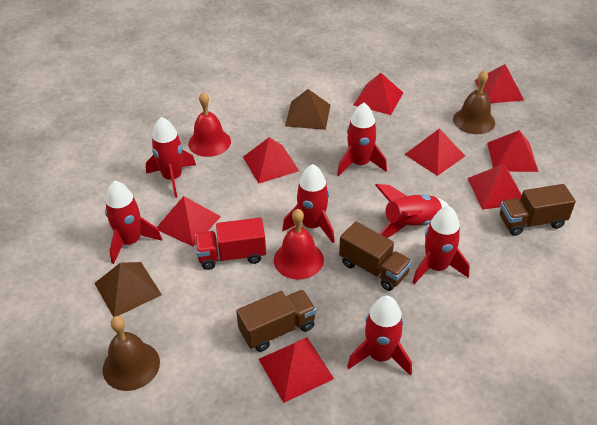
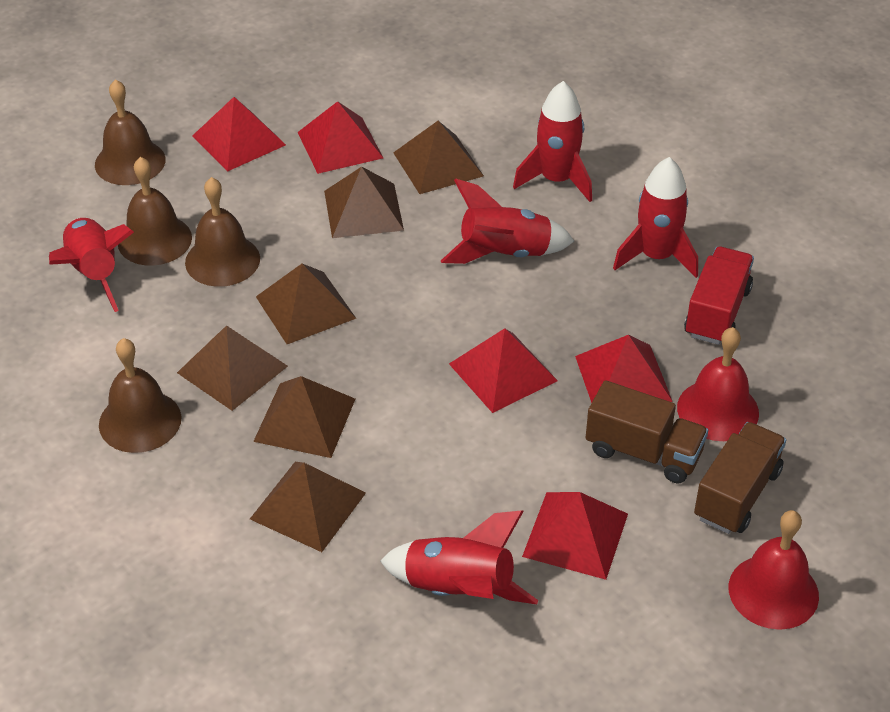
brown bell: [103,316,160,391] [453,70,495,134] = 2 -> [95,79,165,185] [99,338,181,453] [118,157,192,266] [185,177,260,287] = 4
brown pyramid: [94,262,162,317] [285,89,330,130] = 2 -> [177,325,288,411] [250,462,366,552] [253,376,355,458] [256,264,357,344] [324,167,404,238] [393,121,484,194] = 6
brown truck: [236,290,316,352] [339,221,412,291] [500,184,576,236] = 3 -> [586,380,708,484] [694,422,786,534] = 2
red pyramid: [157,196,221,247] [243,137,299,184] [259,337,334,403] [354,73,403,115] [404,128,465,176] [467,164,522,210] [475,64,524,103] [487,130,538,172] = 8 -> [192,97,286,171] [298,101,383,174] [449,328,558,413] [522,492,628,580] [575,335,673,403] = 5
red rocket: [105,180,162,264] [146,117,196,198] [282,164,335,243] [337,103,387,176] [347,296,412,376] [375,184,449,237] [412,206,470,284] = 7 -> [49,218,134,312] [380,510,538,604] [441,179,574,264] [513,81,592,202] [613,157,698,278] = 5

